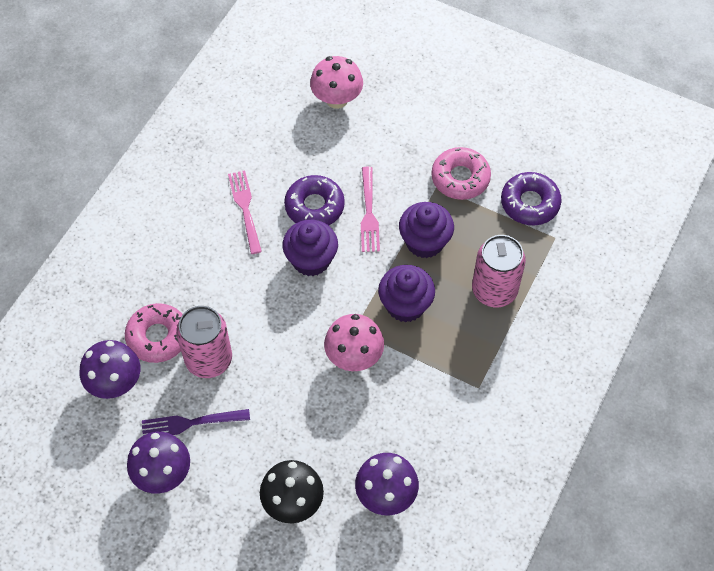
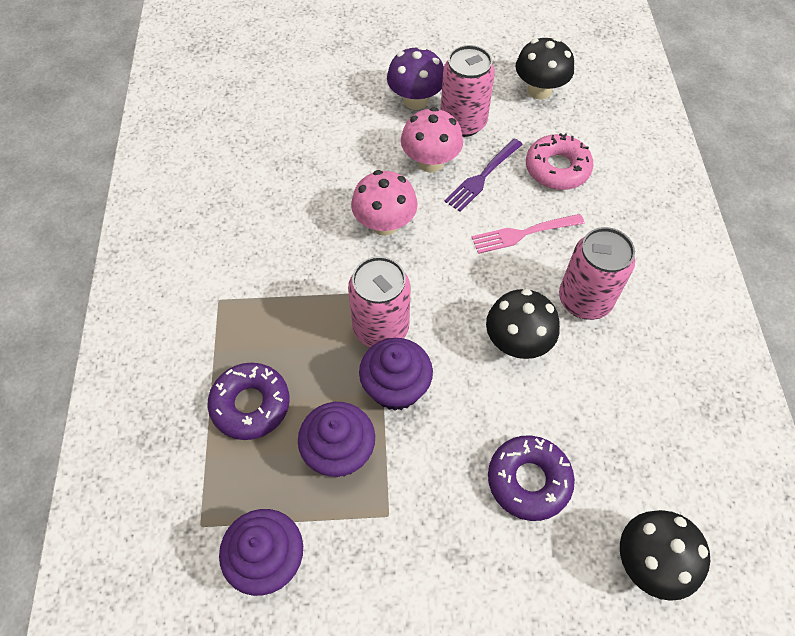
black mushroom: [260,460,324,523] = 1 -> [486,289,560,359] [516,37,574,100] [620,510,710,601] = 3
pink can: [176,306,232,378] [472,235,526,307] = 2 -> [348,256,411,347] [440,45,495,137] [559,227,635,320] = 3
pink donut: [125,303,183,363] [431,147,491,200] = 2 -> [526,133,593,190] = 1
pink fork: [228,170,262,254] [361,166,380,252] = 2 -> [472,214,584,254] = 1
purple mushroom: [80,340,140,399] [127,432,190,494] [355,453,419,515] = 3 -> [387,46,444,110] = 1

